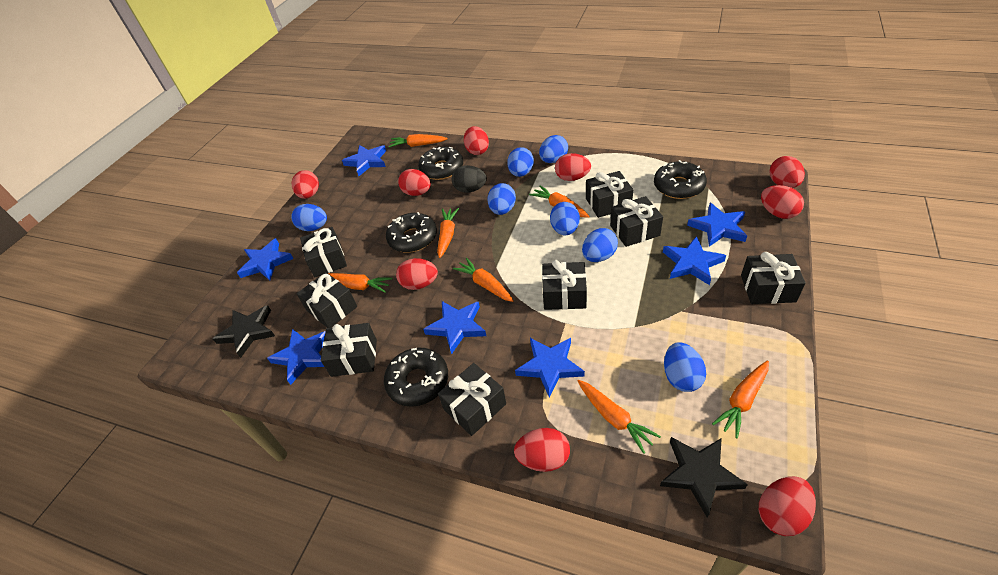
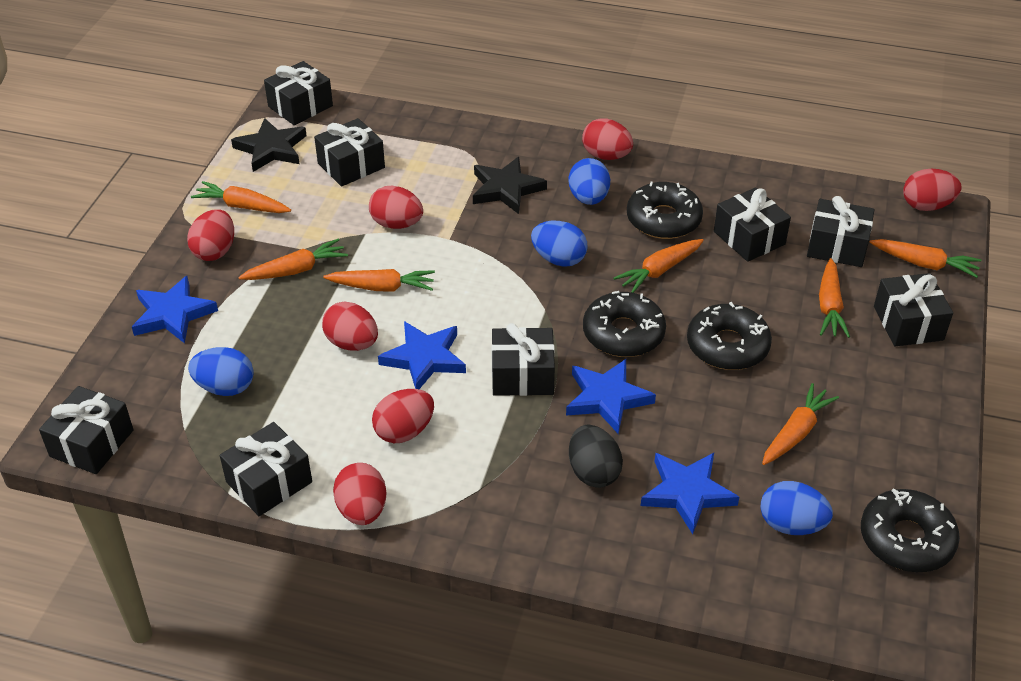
blue egg: [291,204,327,231] [488,183,516,215] [507,147,534,177] [539,135,568,163] [550,202,580,235] [582,228,618,262] [664,342,706,392] = 7 -> [188,347,254,396] [531,221,587,267] [568,158,610,205] [760,481,833,535] = 4
blue star: [237,238,294,281] [267,329,326,385] [342,145,386,176] [423,301,486,354] [515,338,585,398] [663,236,726,285] [687,203,747,247] = 7 -> [132,276,218,343] [378,321,466,389] [566,359,656,434] [641,453,739,534] = 4
red egg: [292,170,319,199] [396,258,438,290] [398,169,431,196] [464,126,489,155] [514,428,570,472] [555,153,591,181] [759,476,816,536] [761,185,804,219] [770,156,805,188] = 9 -> [187,209,234,261] [322,302,378,351] [333,463,386,525] [369,186,423,229] [372,389,434,443] [582,118,633,160] [903,169,962,211] = 7

